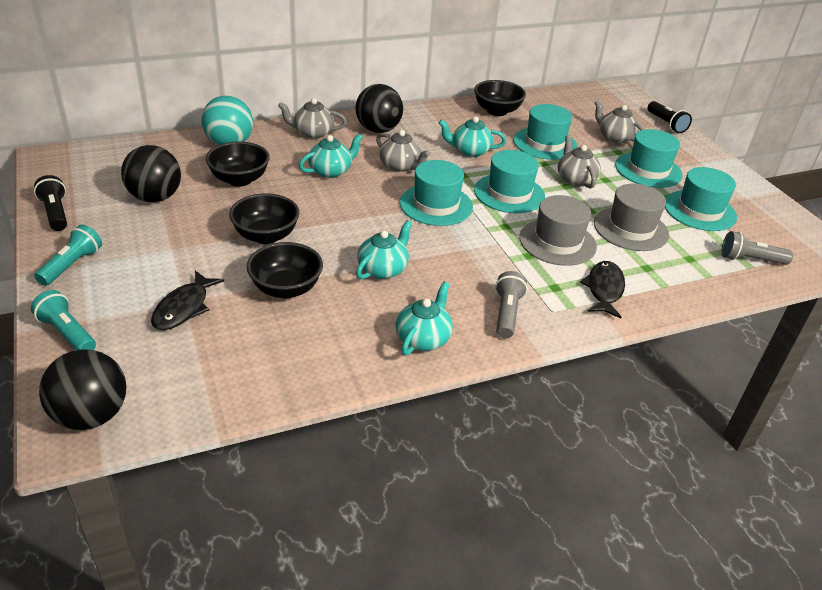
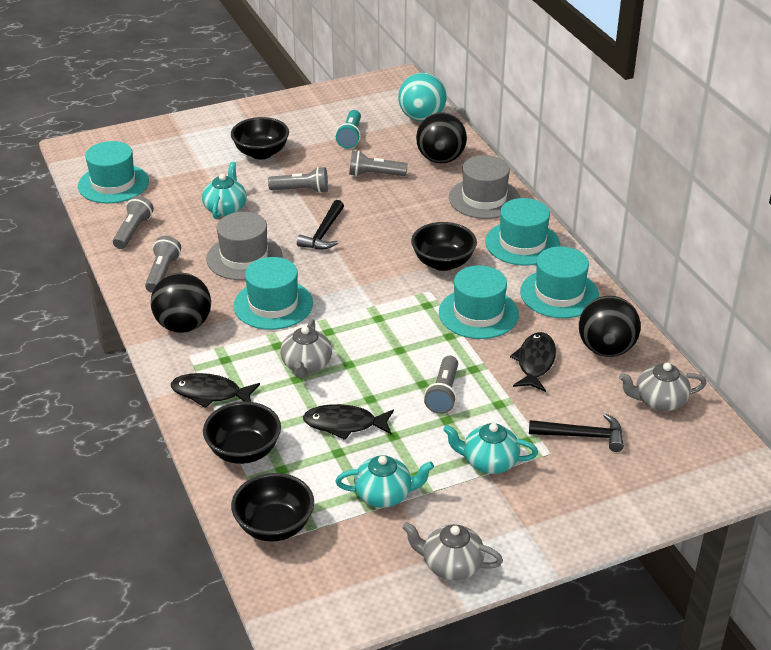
black fish: [151,271,224,330] [580,261,625,318] = 2 -> [171,373,260,408] [303,404,394,440] [510,332,556,392] = 3
black flashlight: [34,175,67,231] [648,101,692,133] = 2 -> none = 0
black hammer: none = 0 -> [297,200,344,249] [529,414,624,452] = 2
grey flashlight: [495,271,528,338] [722,231,793,265] = 2 -> [113,196,154,249] [145,236,181,293] [268,167,328,193] [349,151,408,176] [424,356,458,414] = 5
grey teapot: [278,98,347,139] [376,130,430,172] [558,135,601,188] [594,100,645,144] = 4 -> [280,319,332,378] [402,522,503,580] [619,363,707,411] = 3
turquoise flashlight: [31,290,96,350] [34,225,102,286] = 2 -> [336,110,361,148] = 1
turquoise teapot: [299,134,363,178] [356,220,412,279] [396,282,453,356] [439,116,506,157] = 4 -> [202,162,247,219] [336,455,434,508] [443,423,538,474] = 3

